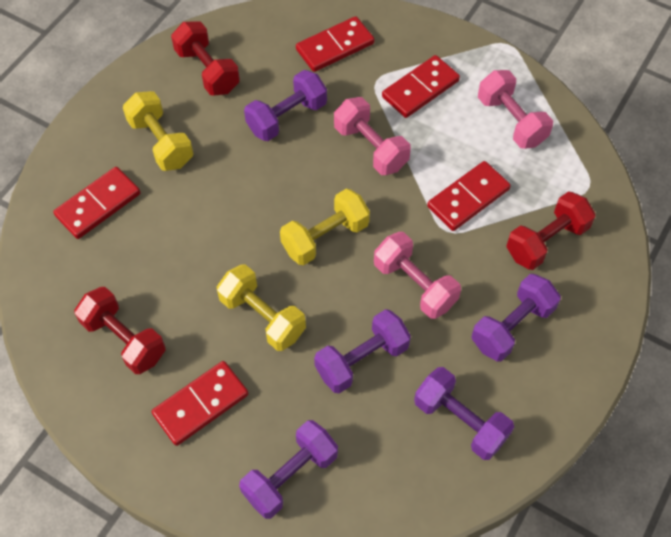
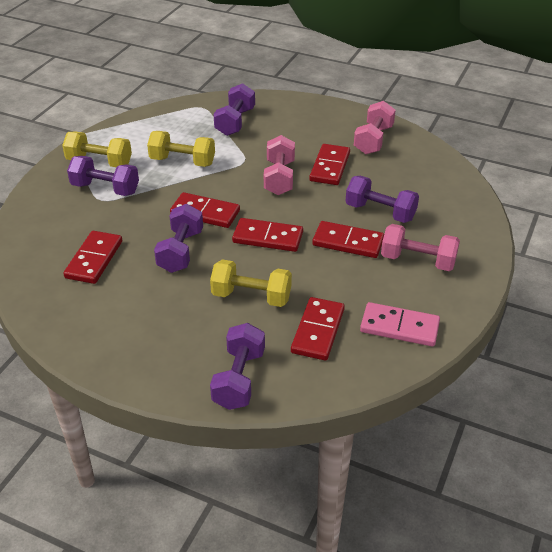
pink domino: none = 0 -> [360,302,440,346] = 1
red domino: [53,167,140,239] [152,361,248,446] [296,16,374,72] [382,55,460,118] [427,161,511,231] = 5 -> [63,231,122,284] [170,192,240,228] [232,218,303,252] [291,297,345,361] [309,144,350,185] [312,221,384,258] = 6
red dumbbell: [74,287,166,374] [171,21,240,95] [506,191,596,270] = 3 -> none = 0

